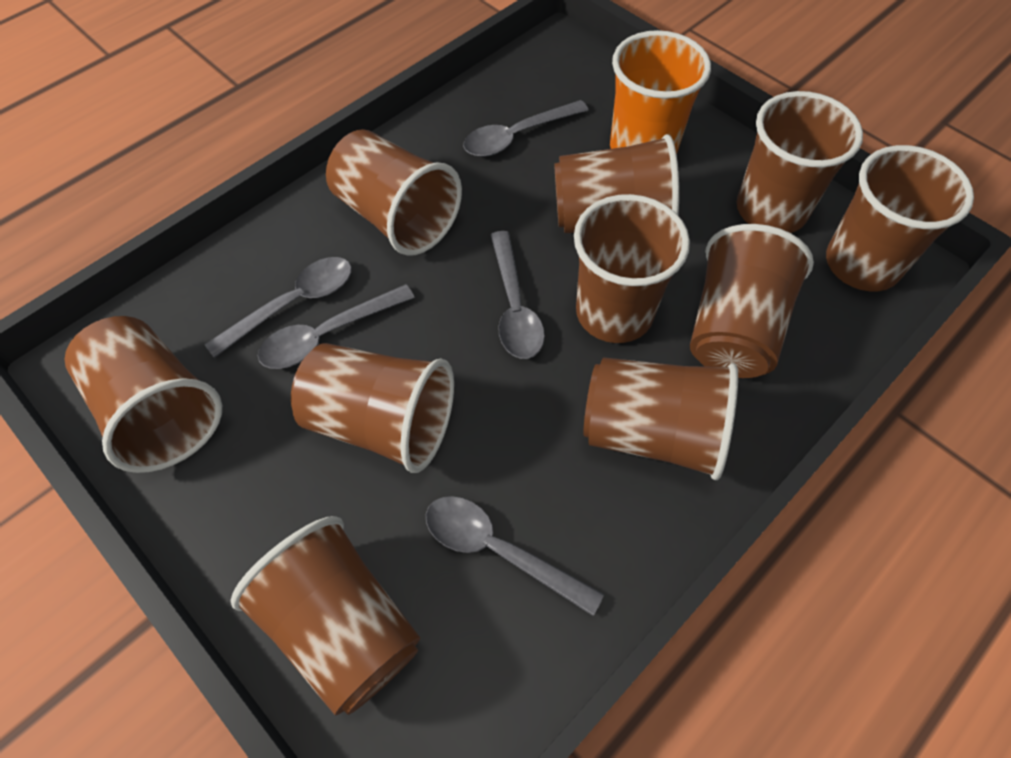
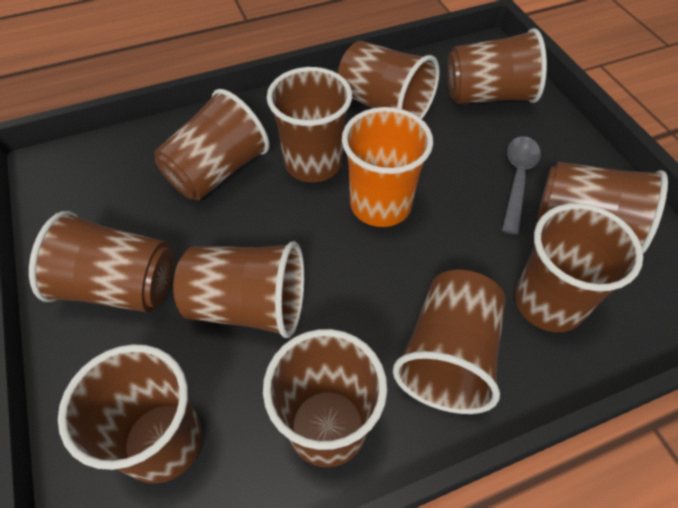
brown cup: [64,316,222,473] [231,516,420,715] [291,343,454,473] [326,129,462,256] [554,134,679,233] [574,194,690,343] [583,357,738,480] [690,224,814,378] [737,91,863,233] [826,145,974,291] = 10 -> [29,211,174,313] [58,344,203,484] [154,89,269,200] [173,241,304,338] [263,329,387,467] [267,67,352,182] [338,41,440,119] [393,270,506,414] [447,28,547,104] [515,203,643,332] [537,162,668,254] = 11
grey spoon: [205,257,352,358] [258,284,415,369] [426,496,604,616] [463,100,588,157] [491,231,545,359] = 5 -> [502,136,541,235] = 1

